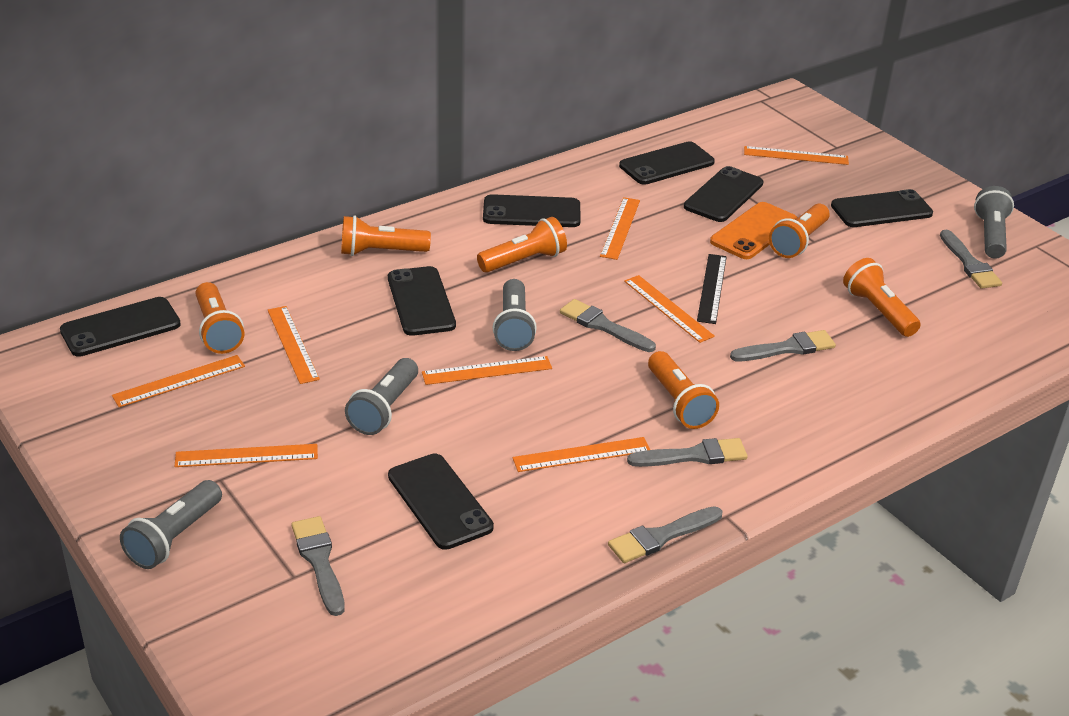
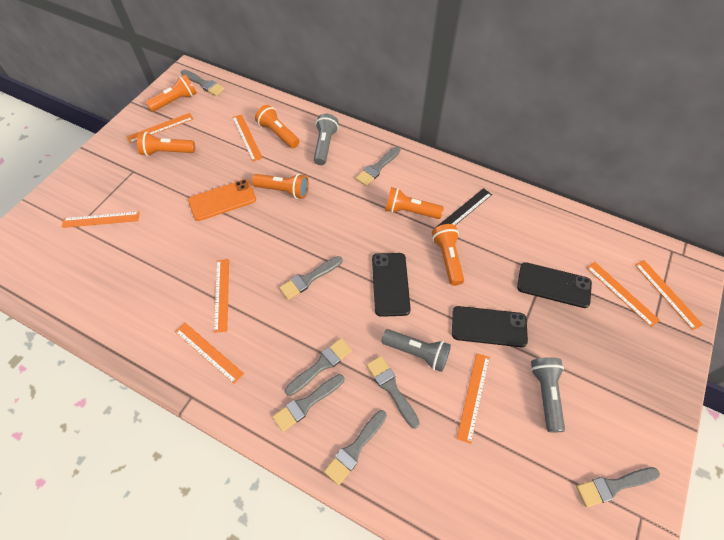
black phone: [60,297,181,357] [388,266,456,336] [388,453,494,550] [483,194,581,227] [619,141,715,185] [684,166,763,222] [831,189,933,227] = 7 -> [372,253,411,317] [452,306,528,347] [517,262,592,308] = 3
grey brush: [291,516,345,616] [560,299,656,352] [608,506,722,563] [627,438,748,467] [730,330,836,361] [940,229,1002,289] = 6 -> [181,70,225,96] [272,374,344,432] [279,256,342,300] [285,338,352,396] [324,410,387,485] [355,147,400,186] [366,356,420,429] [576,467,660,507] = 8
grey flashlight: [120,480,222,569] [345,358,418,435] [493,279,537,351] [974,186,1014,259] = 4 -> [314,114,339,165] [382,329,451,372] [531,357,565,432] = 3

